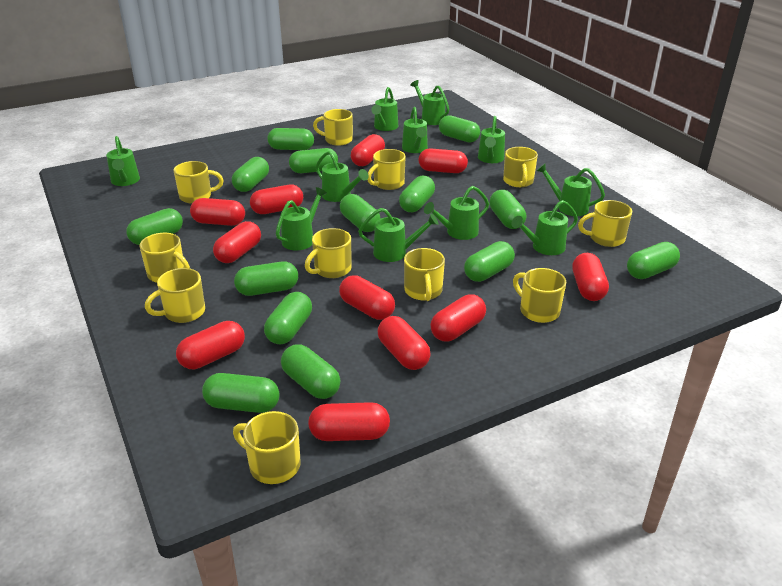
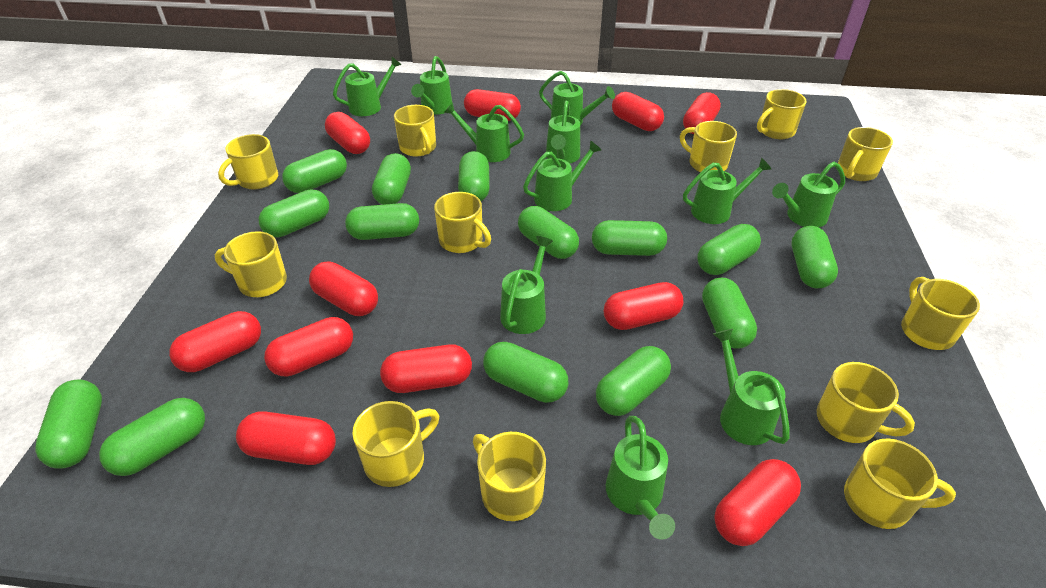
yellow mug: [140,233,190,283] [145,268,205,323] [174,161,223,204] [233,411,301,484] [305,228,351,278] [313,109,353,146] [367,149,406,190] [404,248,445,301] [503,147,538,187] [513,268,566,323] [578,200,632,247] = 11 -> [214,231,287,297] [218,134,278,189] [352,401,439,487] [394,105,436,156] [434,192,491,253] [473,432,546,521] [680,121,737,172] [757,89,807,139] [817,362,915,443] [838,127,893,181] [844,438,956,529] [901,277,980,350] = 12

